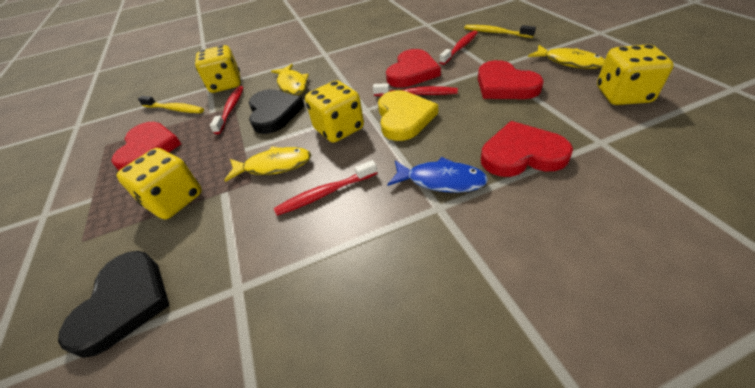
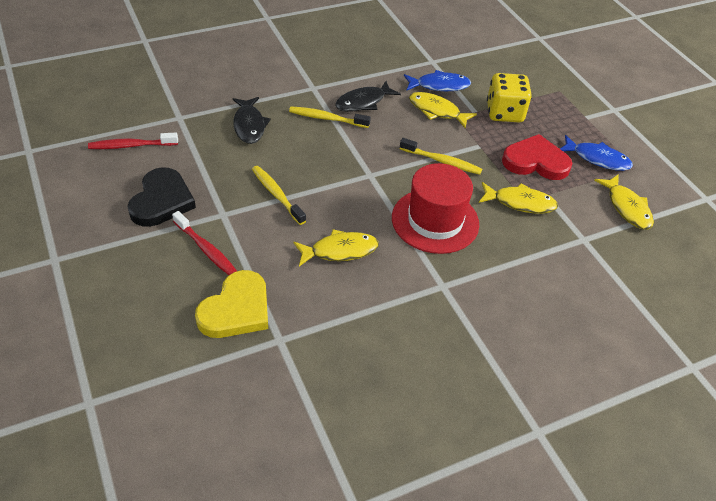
black fish: none = 0 -> [233,97,271,144] [335,81,401,112] = 2
black heart: [58,251,170,358] [249,89,305,134] = 2 -> [127,167,196,227] = 1
blue fish: [387,157,488,193] = 1 -> [404,70,471,91] [560,135,633,171] = 2
red hat: none = 0 -> [392,163,479,254] = 1
red heart: [111,122,181,170] [386,49,441,88] [478,60,544,99] [481,121,573,177] = 4 -> [502,134,572,180] = 1
red toothbrush: [210,86,243,134] [274,160,377,216] [373,83,458,96] [439,30,478,65] = 4 -> [88,133,178,149] [172,211,237,275] = 2
yellow dice: [116,148,202,219] [195,45,241,93] [305,80,364,143] [597,44,674,105] = 4 -> [487,73,532,122] = 1
yellow fish: [224,146,311,182] [271,64,309,95] [528,45,605,69] = 3 -> [293,229,379,266] [409,92,477,129] [479,182,558,213] [594,174,654,229] = 4
yellow toothbrush: [138,96,204,113] [464,25,536,38] = 2 -> [252,166,306,225] [289,106,371,128] [400,138,482,175] = 3

